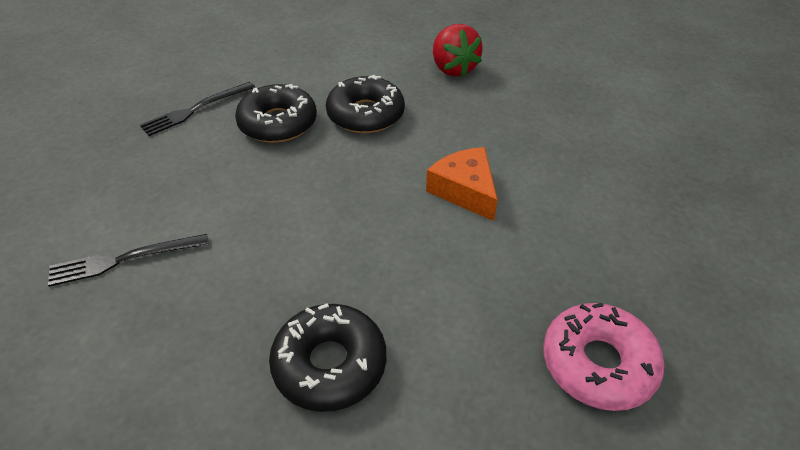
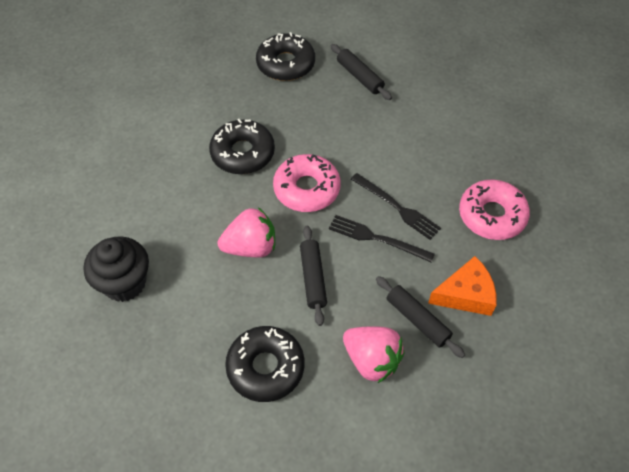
black cupcake: none = 0 -> [84,236,149,302] = 1
black rolling pin: none = 0 -> [300,226,327,326] [331,44,392,100] [376,276,465,358] = 3
pink donut: [543,303,665,411] = 1 -> [273,154,341,212] [459,180,530,240] = 2
pink strawberry: none = 0 -> [218,207,275,258] [343,326,404,383] = 2
red strawberry: [433,24,483,77] = 1 -> none = 0

